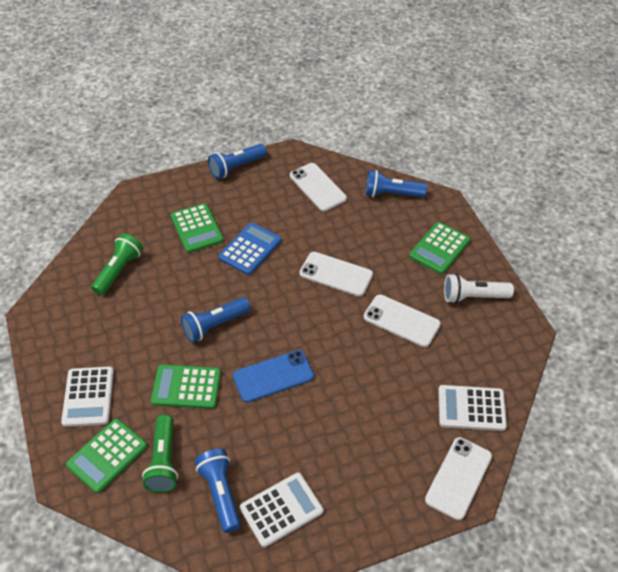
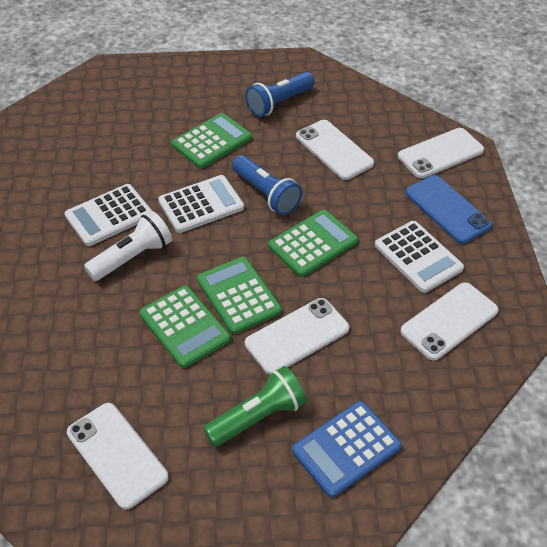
blue flashlight: [181,297,250,342] [195,449,241,533] [208,144,266,179] [366,170,427,197] = 4 -> [232,155,302,215] [245,72,314,117] = 2
green flashlight: [91,233,143,295] [142,415,178,493] = 2 -> [203,366,306,447] = 1
white phone: [290,163,347,211] [299,252,373,296] [364,294,441,347] [425,437,492,520] = 4 -> [67,403,169,510] [245,298,349,375] [296,120,374,180] [398,128,484,178] [400,282,499,360] = 5

